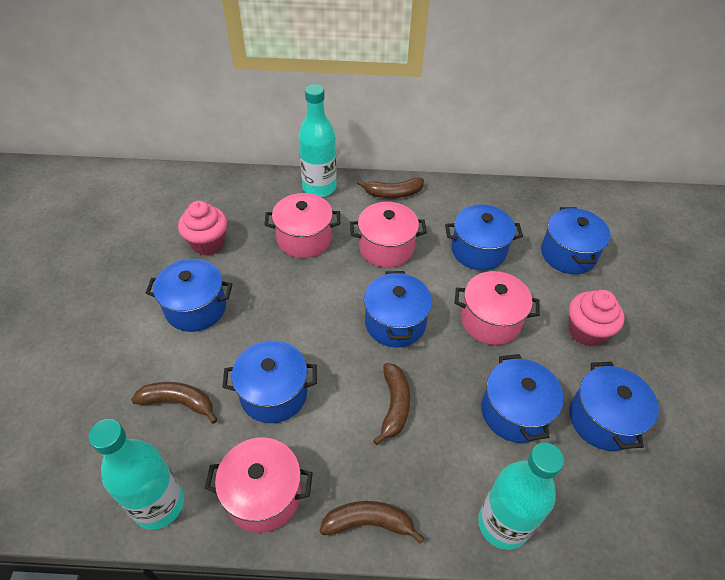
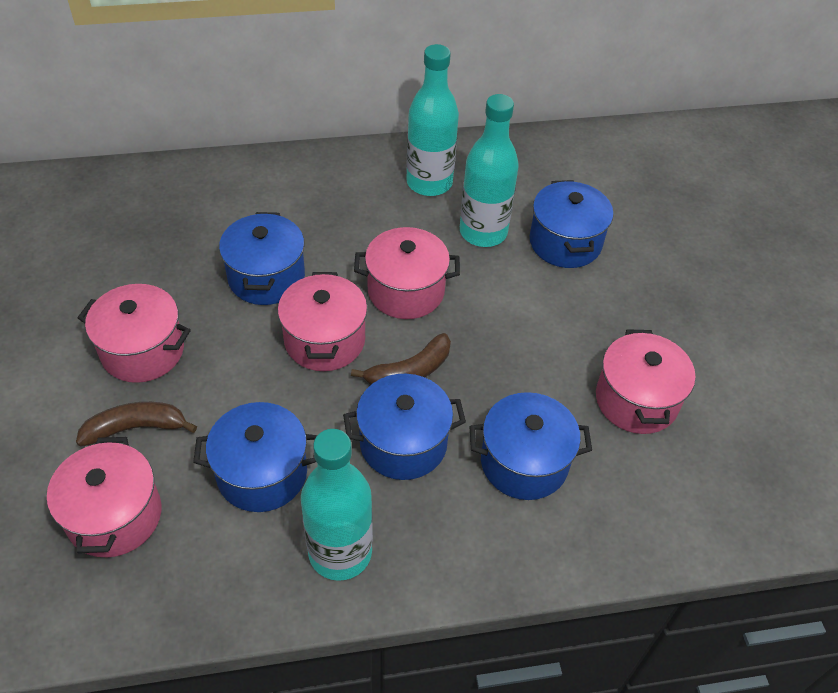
blue pot: [146,259,233,332] [223,341,317,423] [364,271,432,348] [445,204,523,270] [481,354,564,443] [541,207,611,274] [570,362,659,451] = 7 -> [193,402,317,512] [219,212,305,305] [343,374,466,480] [469,392,592,500] [529,180,613,268] = 5
brown banana: [131,382,218,424] [319,501,424,544] [357,177,424,198] [373,363,410,445] = 4 -> [76,402,197,447] [351,333,451,385] = 2
pink cupcake: [178,201,227,255] [569,290,625,346] = 2 -> none = 0
pink pot: [205,437,313,533] [265,193,340,258] [350,202,427,268] [455,271,540,345] = 4 -> [47,437,161,557] [78,284,191,383] [278,272,367,371] [354,227,460,319] [596,329,695,434] = 5

